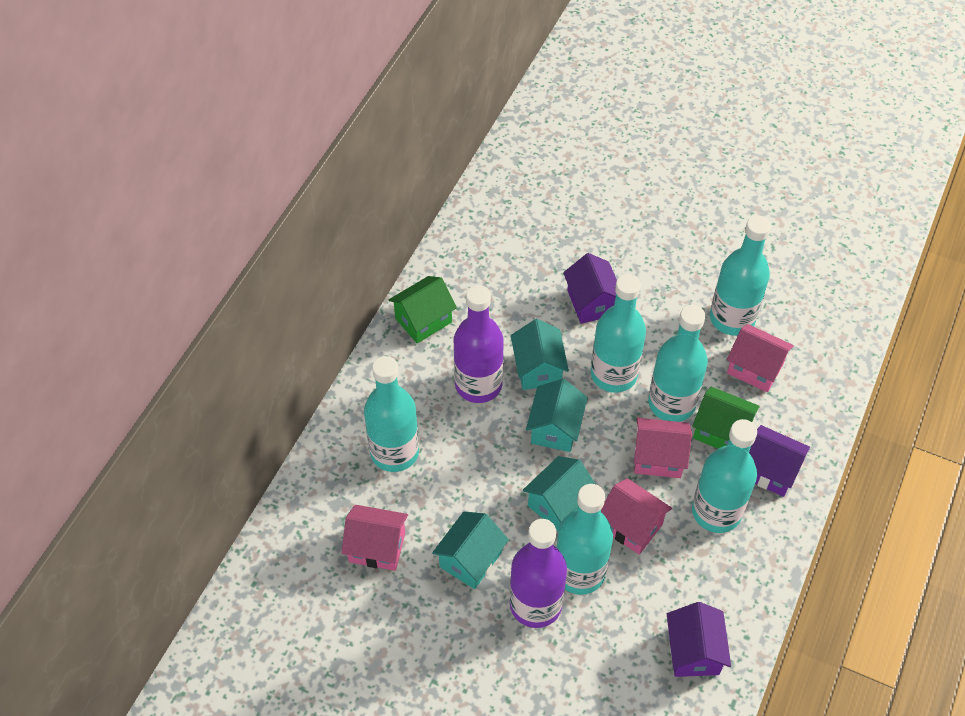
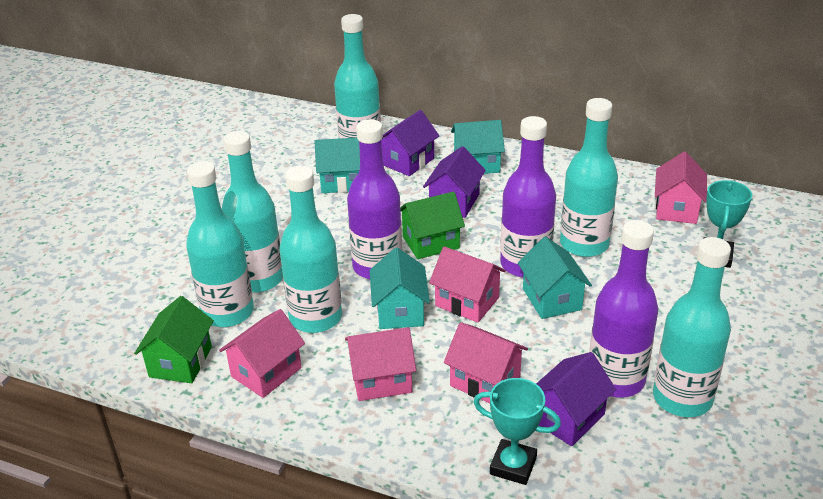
pink house: [341,505,408,571] [601,478,672,555] [634,418,692,478] [727,324,794,392] = 4 -> [219,309,305,398] [345,327,416,401] [429,246,506,323] [444,322,528,403] [655,152,707,224] = 5
purple bottle: [454,285,504,403] [509,519,567,628] = 2 -> [347,119,403,279] [500,116,556,278] [589,220,658,397] = 3
turquoise trophy: none = 0 -> [474,378,561,485] [703,180,752,268] = 2

